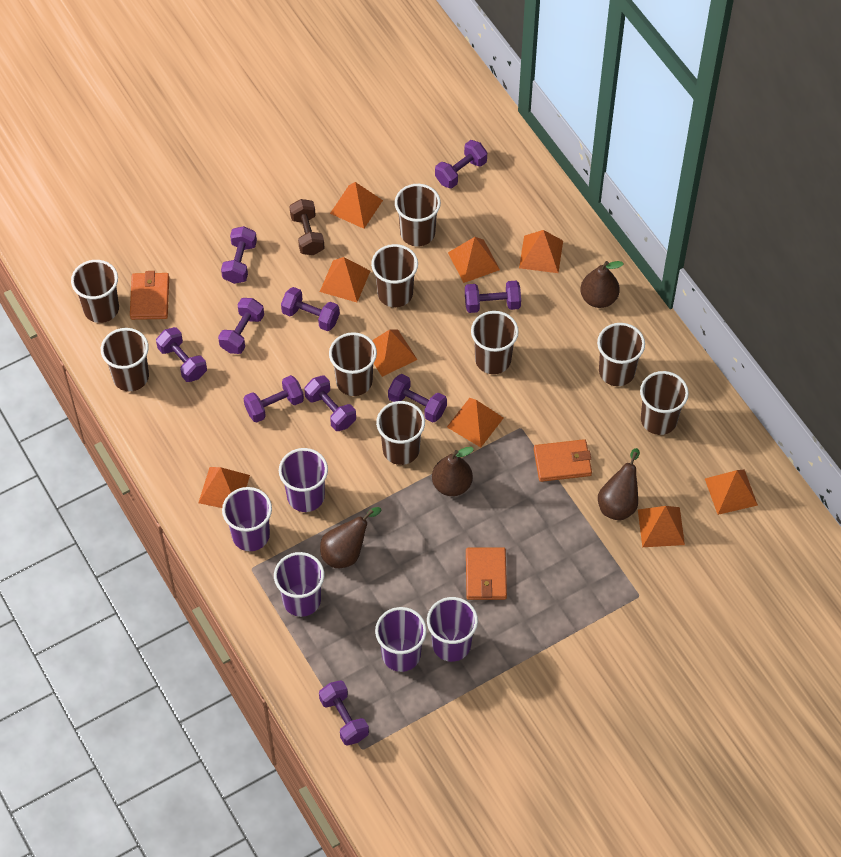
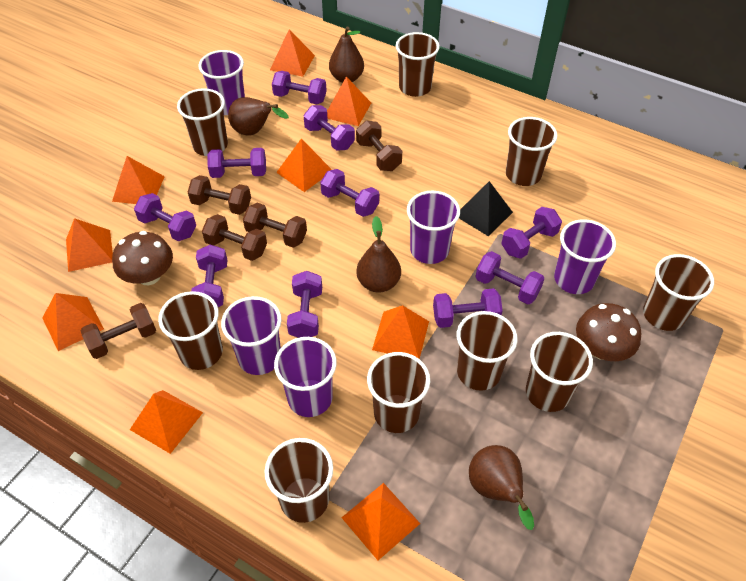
black pyramid: none = 0 -> [459,181,513,236] = 1
brown dumbbell: [289,199,324,255] = 1 -> [81,303,156,359] [188,175,251,215] [202,214,267,261] [243,203,307,248] [356,121,402,171] = 5
brown mushroom: none = 0 -> [112,231,173,285] [576,303,641,361] = 2
orange wallet: [130,271,169,320] [466,547,507,600] [534,439,592,482] = 3 -> none = 0

